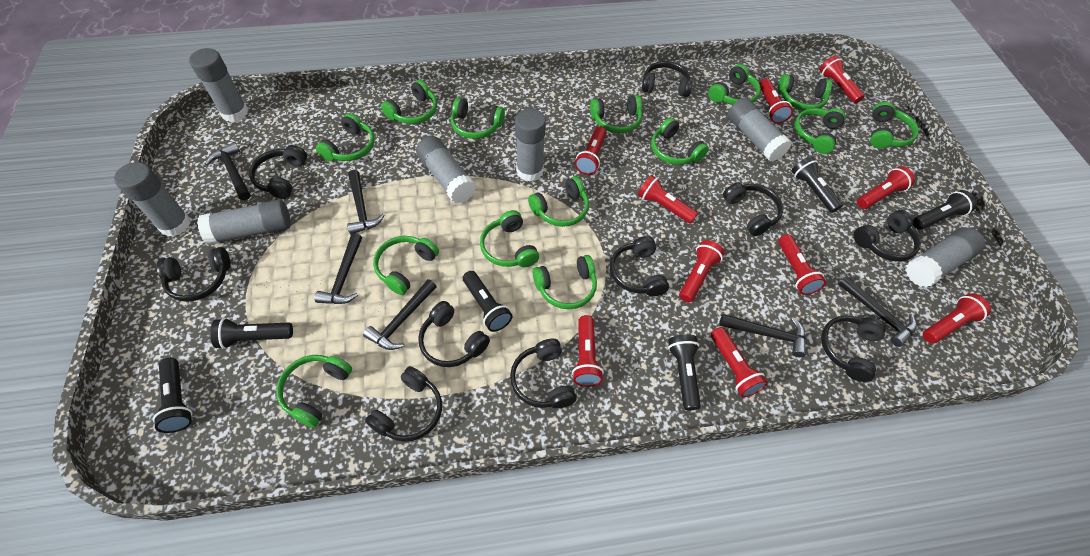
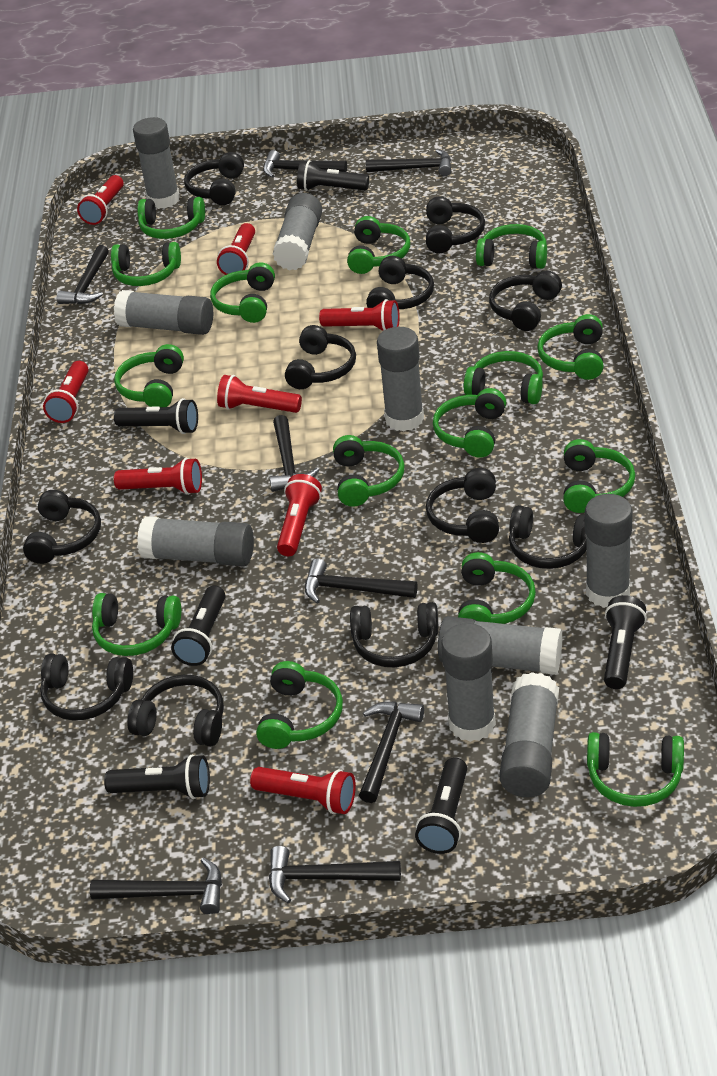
black hammer: [205,142,251,200] [314,233,362,304] [347,170,384,235] [363,279,437,350] [720,314,806,357] [838,276,917,347] = 6 -> [57,245,109,304] [90,857,222,914] [263,150,347,178] [269,415,319,492] [269,846,401,904] [305,559,417,603] [359,701,424,803] [366,149,451,176] = 8
black headphones: [157,247,230,302] [249,145,307,199] [365,366,442,442] [418,301,490,367] [510,339,577,408] [610,236,669,297] [642,61,693,97] [723,183,783,236] [821,315,886,382] [854,210,921,261] = 10 -> [23,490,101,564] [40,653,133,721] [127,675,224,746] [184,152,244,205] [285,325,356,389] [350,602,439,668] [366,256,434,309] [426,196,485,253] [426,468,499,543] [489,270,562,331] [509,505,587,569] = 11
green headphones: [276,355,352,427] [316,113,375,161] [373,236,439,295] [381,80,437,124] [451,97,505,139] [480,210,539,267] [528,176,589,227] [533,255,597,309] [590,95,642,133] [651,117,709,165] [708,64,761,105] [778,74,832,110] [795,108,846,154] [870,102,919,148] = 14 -> [92,593,181,656] [111,242,181,286] [114,344,184,407] [137,197,205,239] [210,262,275,323] [256,661,343,749] [333,435,404,507] [347,216,410,274] [433,388,506,458] [458,552,536,624] [464,351,543,404] [476,224,547,269] [537,314,604,380] [563,439,635,513] [587,732,684,807] = 15
grey glue stick: [114,162,191,237] [189,48,249,122] [197,199,291,245] [416,136,476,203] [515,109,546,181] [727,98,792,161] [905,228,985,287] = 7 -> [114,290,213,335] [133,117,180,209] [137,516,254,567] [273,193,322,271] [377,327,424,431] [438,616,563,675] [441,623,496,742] [499,672,559,797] [585,494,633,608] = 9
red flashlight: [572,315,604,387] [575,126,607,175] [638,175,698,223] [679,240,724,303] [711,327,768,397] [759,78,793,124] [778,234,826,295] [819,55,864,103] [857,166,915,209] [923,293,991,344] = 10 -> [43,361,89,423] [77,175,124,225] [114,458,202,495] [217,223,255,275] [217,375,302,413] [250,767,356,814] [277,474,322,556] [319,299,400,331] = 8

